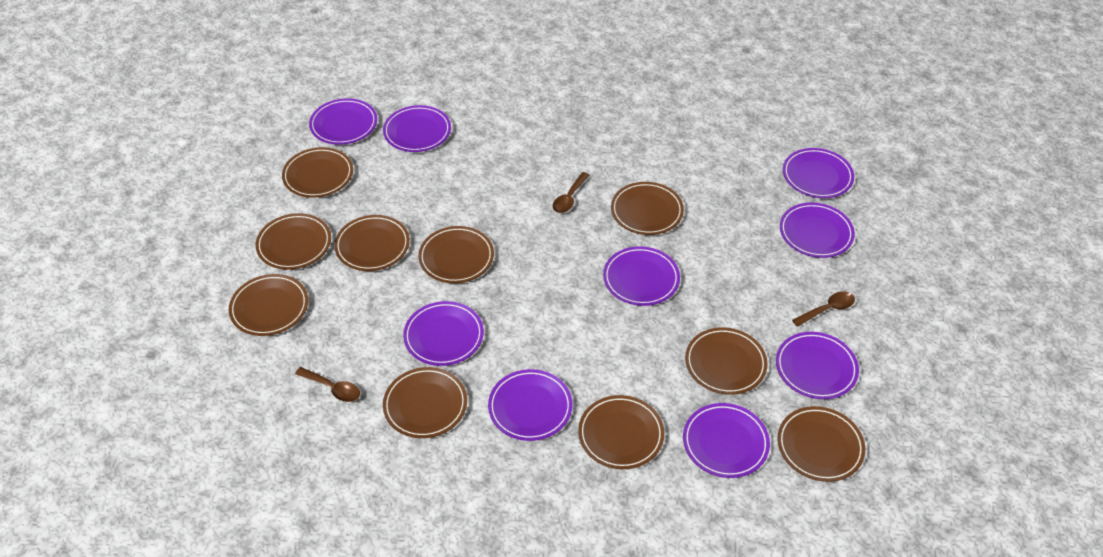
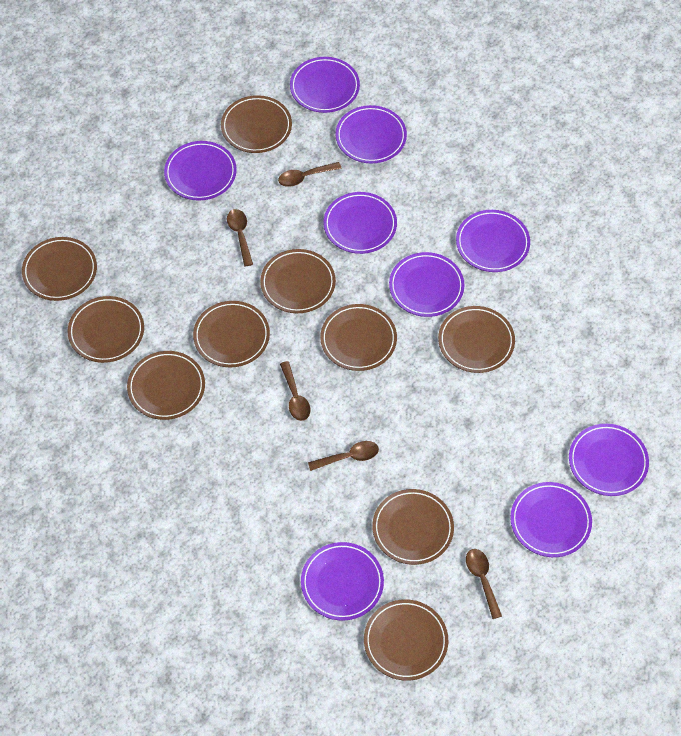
brown spoon: [295,367,360,402] [553,172,589,213] [792,291,855,327] = 3 -> [227,209,253,267] [278,162,342,187] [280,361,311,421] [308,441,379,471] [466,549,502,619] = 5

